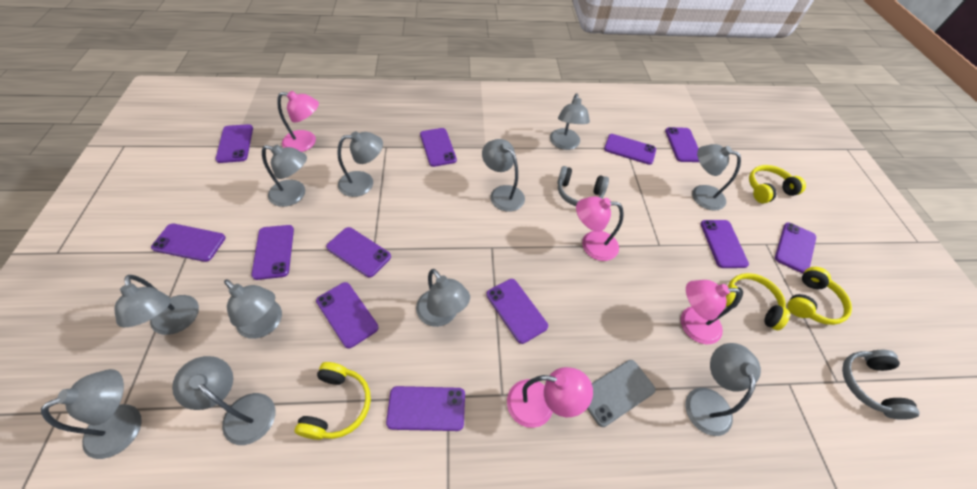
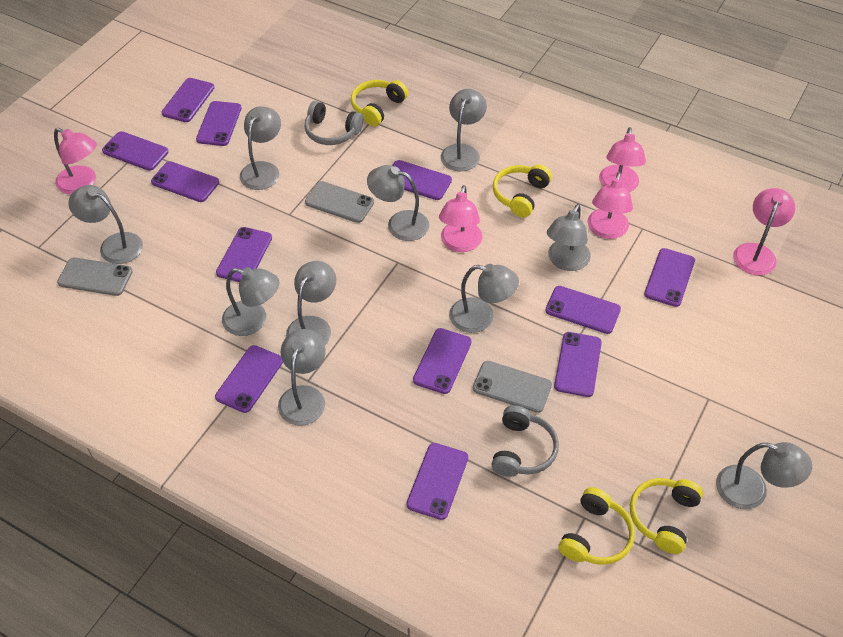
grey lamp: [41,369,142,459] [114,275,199,335] [172,356,275,445] [224,279,282,339] [262,145,307,207] [337,131,383,197] [416,269,470,327] [482,139,525,212] [550,93,590,150] [685,343,761,436] [692,144,741,211] = 11 -> [68,185,143,264] [222,267,279,336] [240,106,281,190] [278,329,326,426] [286,261,336,345] [367,165,429,241] [441,89,487,171] [449,264,519,333] [547,204,591,271] [716,442,812,509] = 10
grey phone: [587,360,656,427] = 1 -> [57,257,133,296] [305,181,374,223] [473,361,552,413] = 3
pink lamp: [277,91,319,152] [507,367,593,428] [576,196,624,261] [681,280,741,344] = 4 -> [54,128,97,194] [439,185,482,252] [588,172,633,239] [599,127,646,192] [733,188,795,275] = 5

